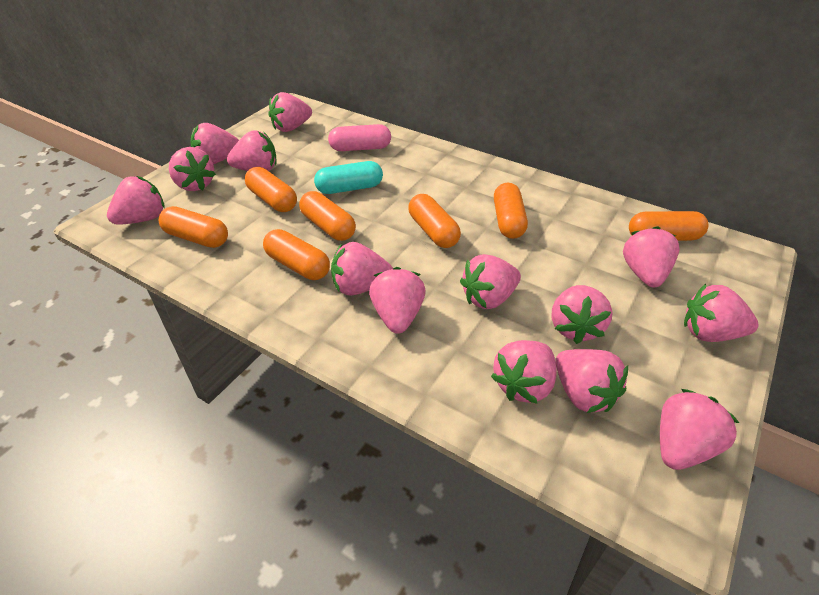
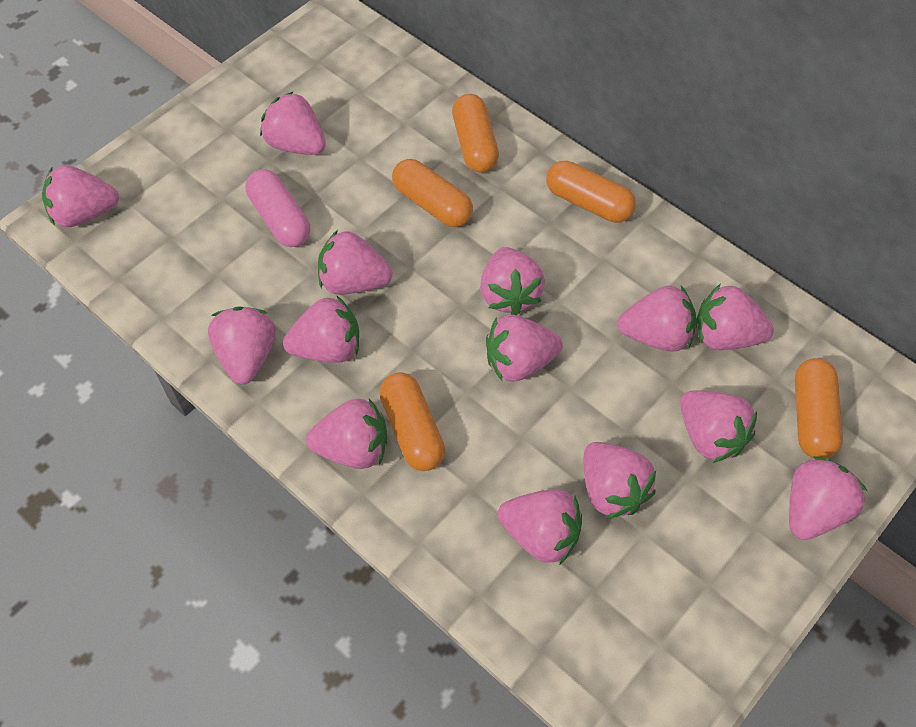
orange capsule: [159,206,228,248] [245,167,297,212] [263,229,330,280] [299,191,356,241] [408,194,461,248] [494,183,528,239] [629,211,708,241] = 7 -> [380,372,445,471] [392,159,473,227] [452,94,499,173] [546,161,636,223] [795,358,843,459] = 5
turquoise capsule: [314,161,383,194] = 1 -> none = 0

